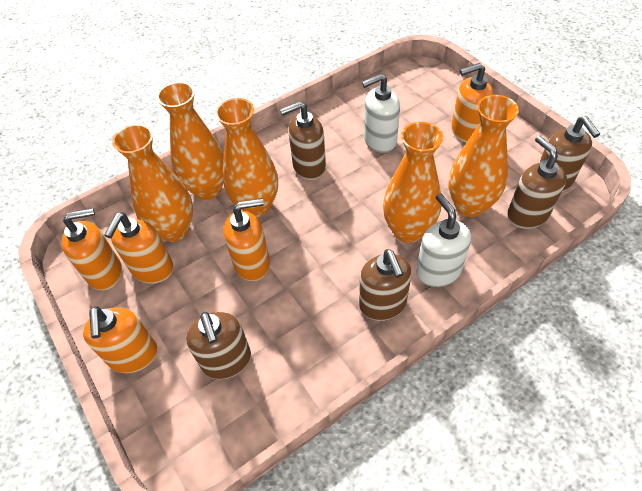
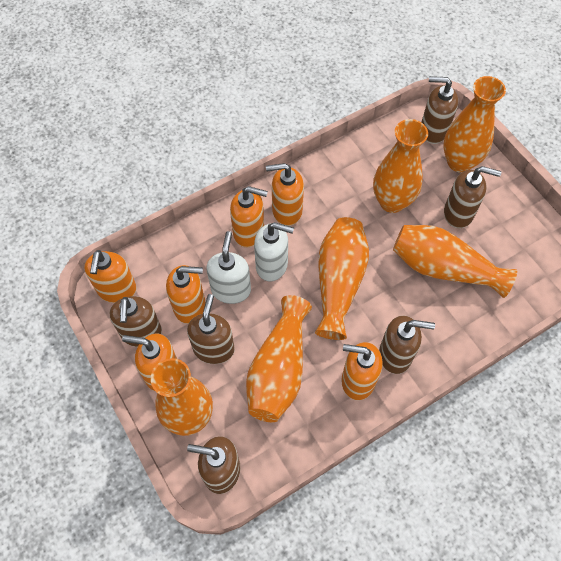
brown soap dispenser: [186,312,251,379] [280,101,326,180] [359,249,412,321] [507,136,567,229] [539,116,600,192] = 5 -> [109,296,162,347] [187,294,235,364] [187,436,240,494] [379,316,435,374] [422,76,458,144] [444,166,501,228] = 6
orange soap dispenser: [62,208,122,290] [83,306,157,373] [105,213,174,284] [223,198,270,281] [451,63,494,143] = 5 -> [84,250,136,303] [122,333,177,391] [166,265,206,324] [230,186,268,247] [266,163,304,226] [341,342,383,400] = 6
orange vase: [112,124,193,242] [157,82,224,200] [215,98,278,217] [383,122,443,243] [449,95,519,217] = 5 -> [151,358,213,436] [246,295,312,422] [315,217,369,340] [373,119,428,213] [393,225,517,298] [443,76,506,173] = 6

